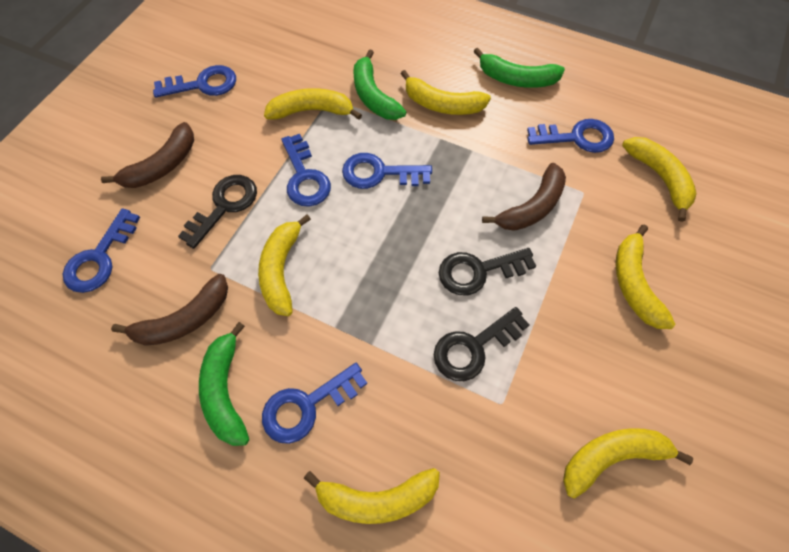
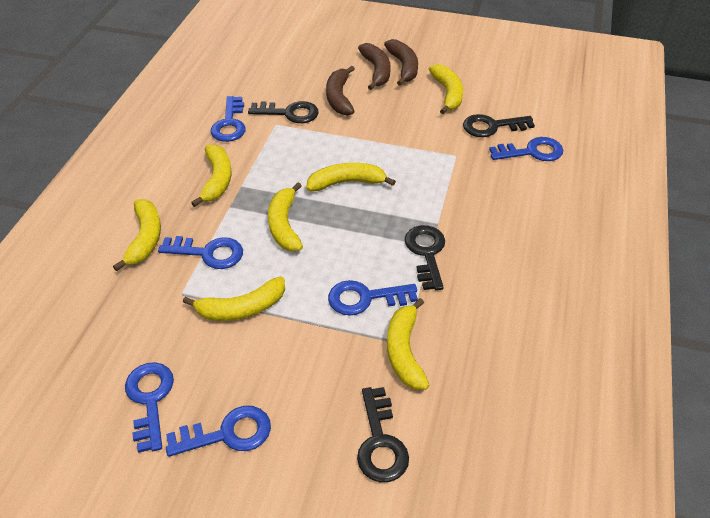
black key: [178,175,257,249] [434,307,529,381] [439,248,536,295] = 3 -> [248,101,319,123] [357,387,409,482] [405,225,445,290] [463,114,535,137] = 4
green banana: [199,322,249,446] [353,49,406,120] [473,48,565,88] = 3 -> none = 0

